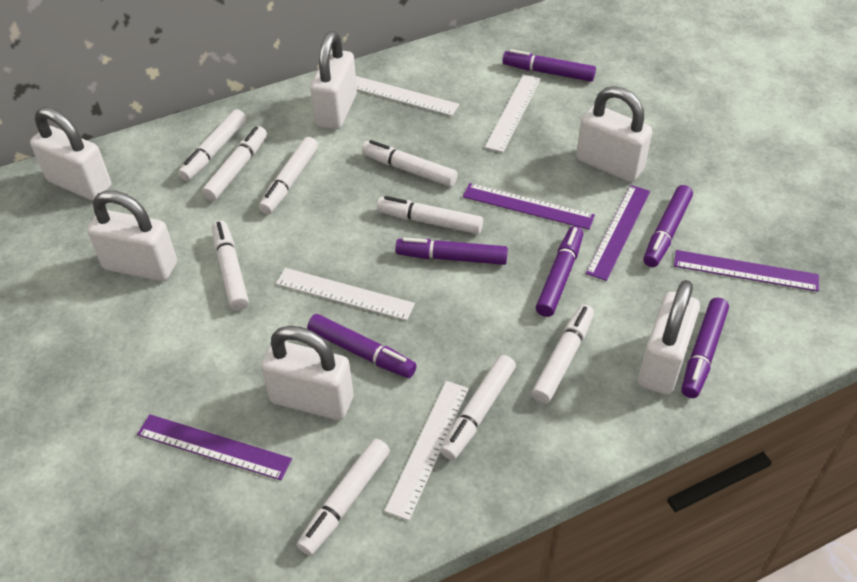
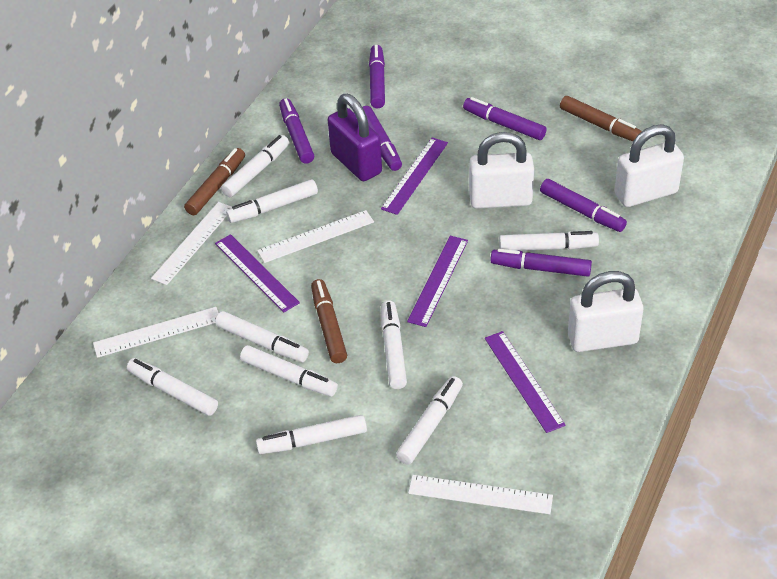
brown marker: none = 0 -> [184,148,245,215] [311,279,347,363] [560,96,642,141] = 3
purple padlock: none = 0 -> [328,94,382,181] = 1
white padlock: [30,107,111,201] [87,190,177,281] [261,326,353,420] [310,31,357,130] [576,86,652,182] [638,280,700,395] = 6 -> [469,132,534,209] [568,271,643,352] [615,124,684,207] = 3

